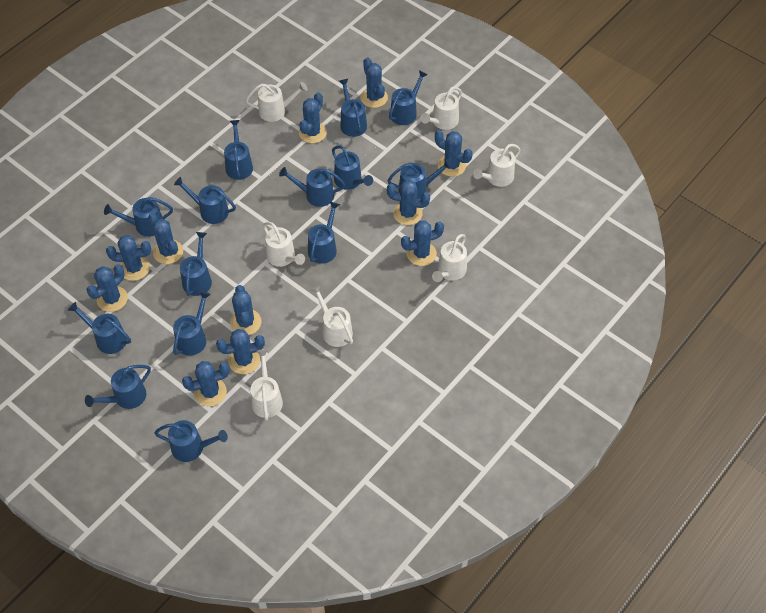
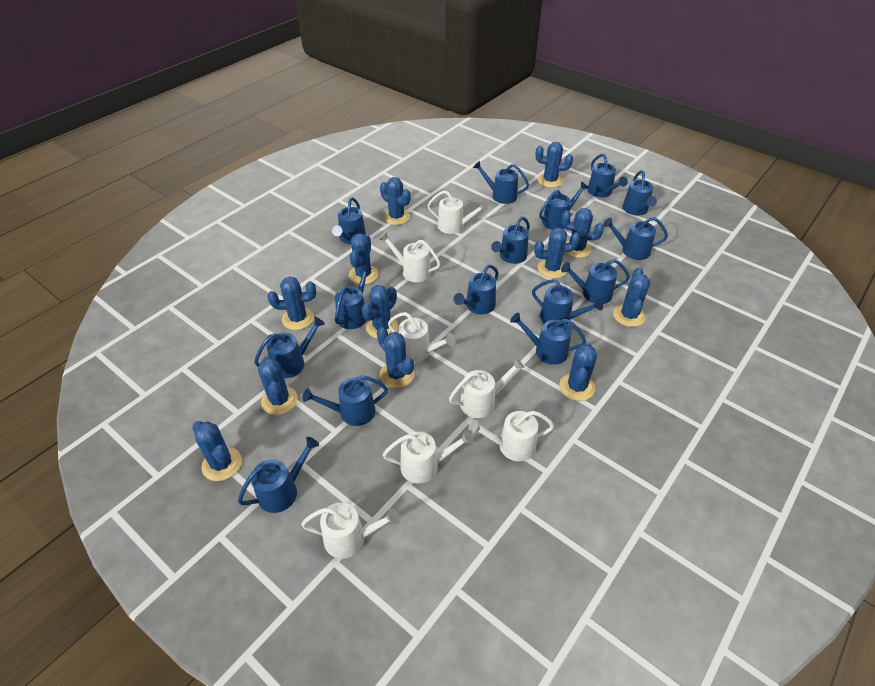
blue cactus: [86,264,128,312] [106,235,151,281] [148,213,183,264] [182,361,230,407] [216,329,265,374] [230,285,261,335] [299,92,327,143] [360,57,388,108] [387,180,430,225] [401,221,444,266] [435,130,473,177] = 11 -> [192,421,242,481] [258,355,298,415] [268,277,316,330] [349,233,378,284] [361,285,398,338] [377,327,414,388] [380,177,411,225] [534,227,580,279] [535,142,573,188] [559,342,597,401] [561,208,604,258] [613,268,650,327] = 12
blue watering can: [68,302,131,354] [85,365,151,409] [104,197,173,237] [155,420,228,462] [173,291,211,356] [174,177,236,224] [180,232,212,296] [224,120,253,180] [279,167,345,207] [308,202,340,264] [332,145,373,190] [339,79,367,137] [387,159,452,199] [389,70,428,125] = 14 -> [238,437,319,513] [254,317,325,378] [303,375,388,426] [332,197,366,244] [335,265,372,329] [453,265,499,315] [473,161,529,204] [491,217,530,264] [510,313,586,365] [532,279,603,324] [539,182,589,230] [561,259,630,304] [587,154,628,197] [603,217,668,260] [622,170,657,216] = 15

